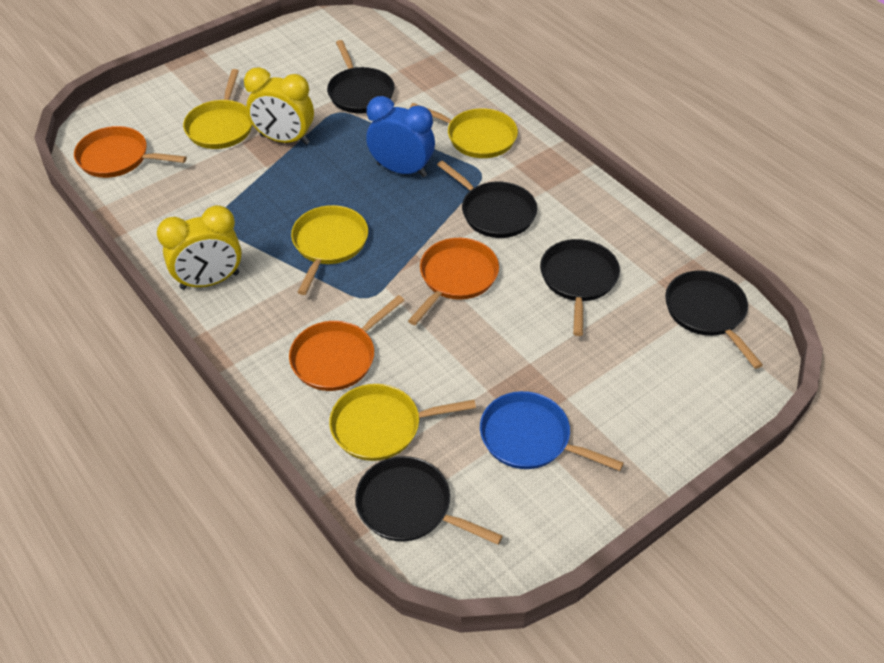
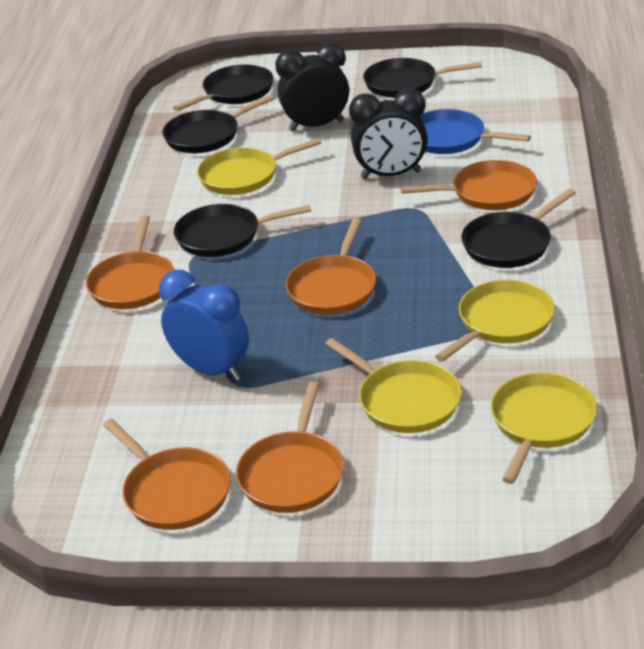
black clock: none = 0 -> [275,42,349,132] [349,88,428,179] = 2
orange pan: [74,126,187,178] [289,295,405,391] [408,238,499,325] = 3 -> [86,215,174,309] [103,419,231,530] [236,382,344,513] [285,218,376,315] [400,160,537,210] = 5
yellow clock: [157,205,242,290] [244,67,314,145] = 2 -> none = 0

